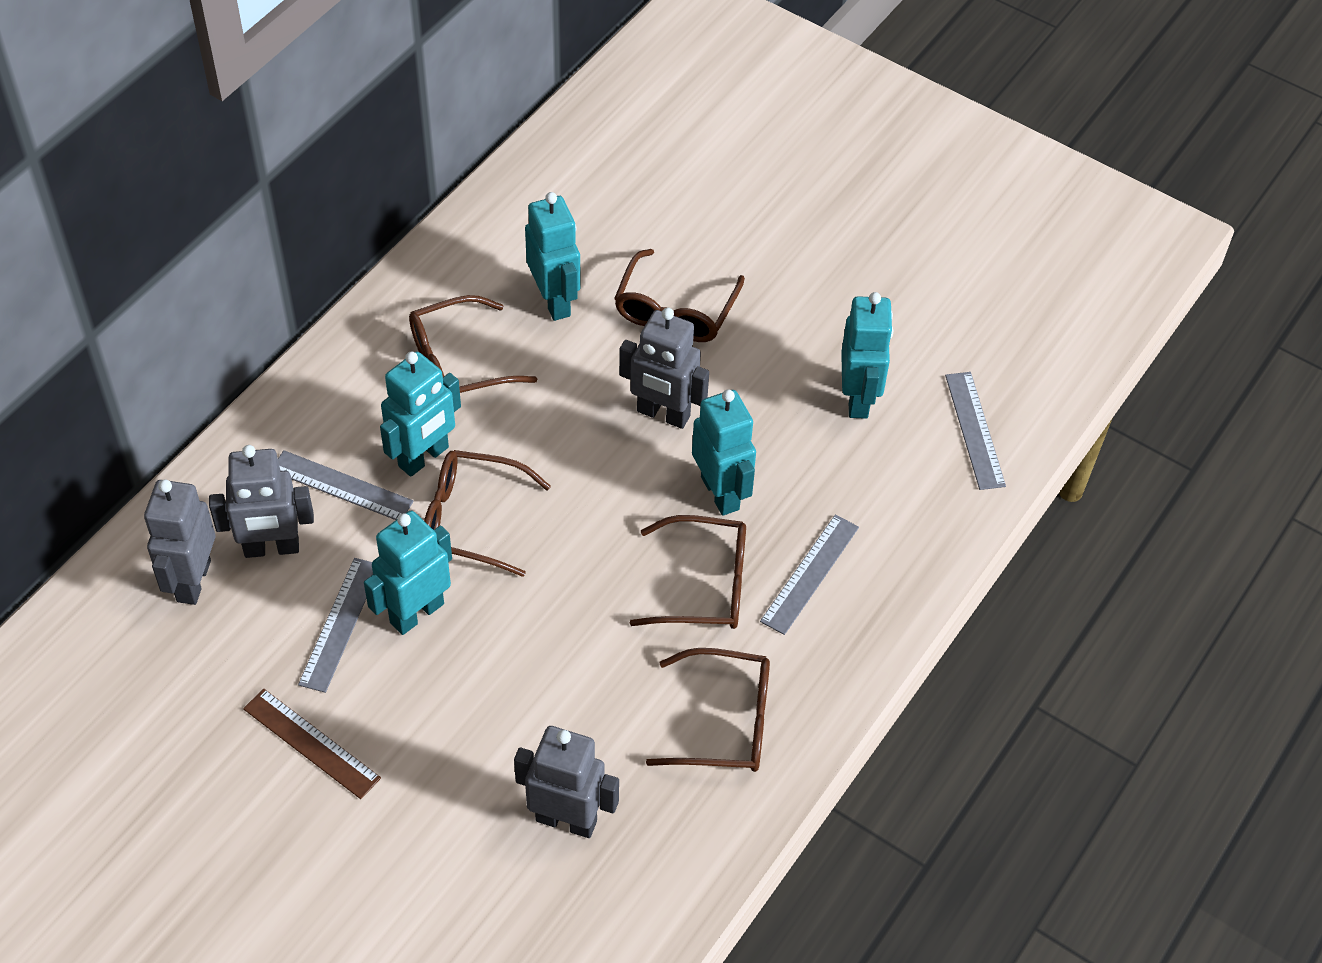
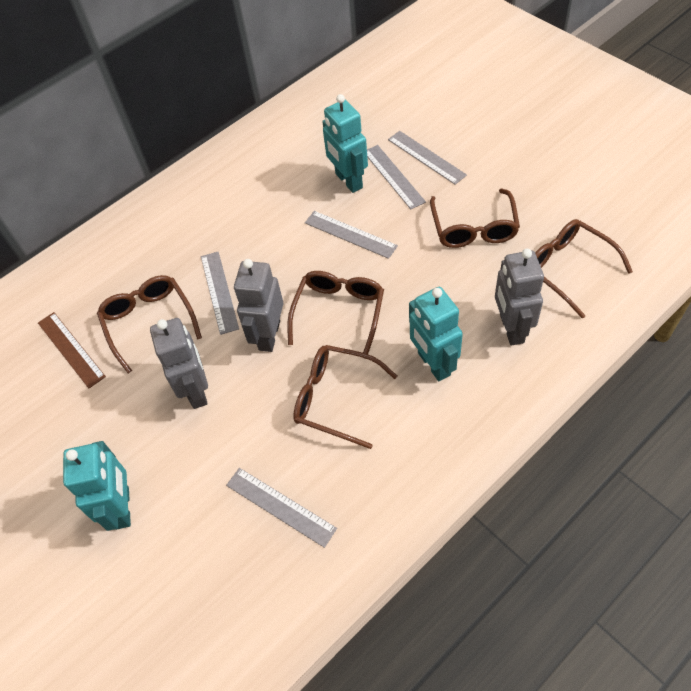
grey robot: [144,479,215,605] [209,445,314,558] [514,726,619,838] [619,308,709,429] = 4 -> [150,318,208,409] [234,259,284,352] [495,249,544,346] = 3
grey ruler: [278,450,414,520] [298,558,373,693] [760,515,859,635] [945,372,1006,490] = 4 -> [201,252,239,335] [226,468,337,548] [305,211,398,259] [367,145,426,210] [388,131,467,185] = 5
turquoise robot: [364,511,452,635] [380,352,461,477] [525,192,581,321] [692,390,756,516] [841,292,893,419] = 5 -> [63,441,131,531] [322,94,368,193] [409,287,463,381] = 3

